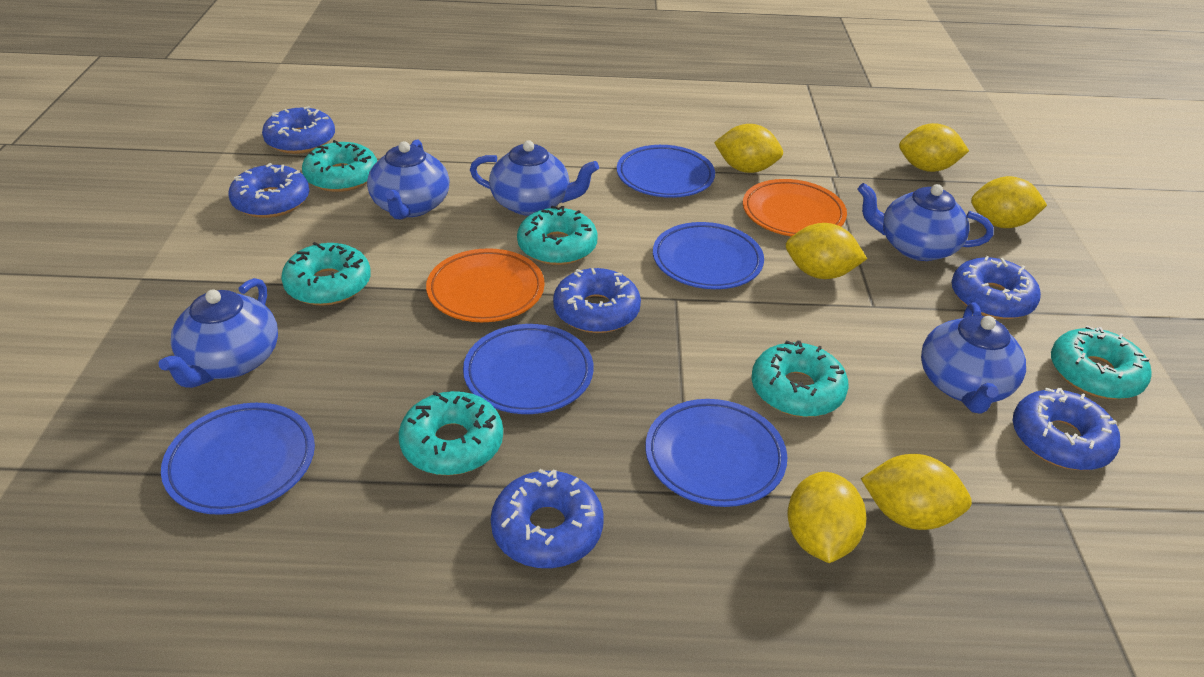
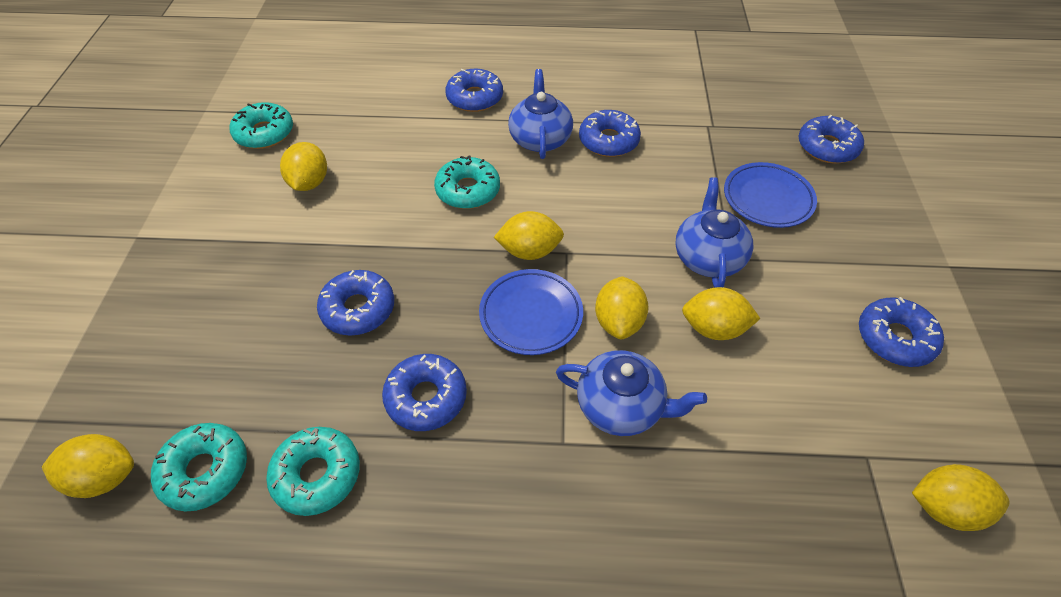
blue plate: [161,403,315,515] [463,324,594,414] [617,145,715,198] [645,399,787,507] [653,222,764,289] = 5 -> [479,269,583,355] [724,162,817,228] = 2
blue teapot: [158,278,278,388] [367,140,450,219] [470,140,599,216] [857,183,994,261] [921,302,1026,414] = 5 -> [508,69,573,159] [556,350,707,436] [675,177,753,288] = 3
orange plate: [426,248,545,322] [743,179,847,237] = 2 -> none = 0
turquoise donut: [281,242,371,306] [302,140,377,192] [399,391,503,475] [517,205,598,265] [751,340,849,417] [1051,326,1151,399] = 6 -> [151,423,247,512] [229,102,293,149] [266,427,360,516] [434,156,500,209] = 4

